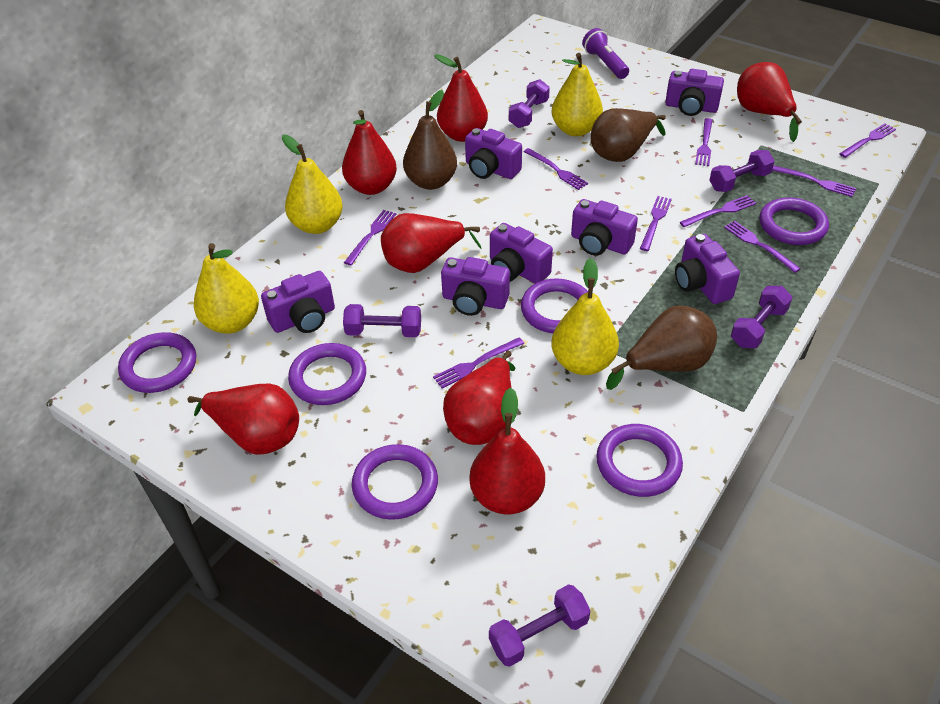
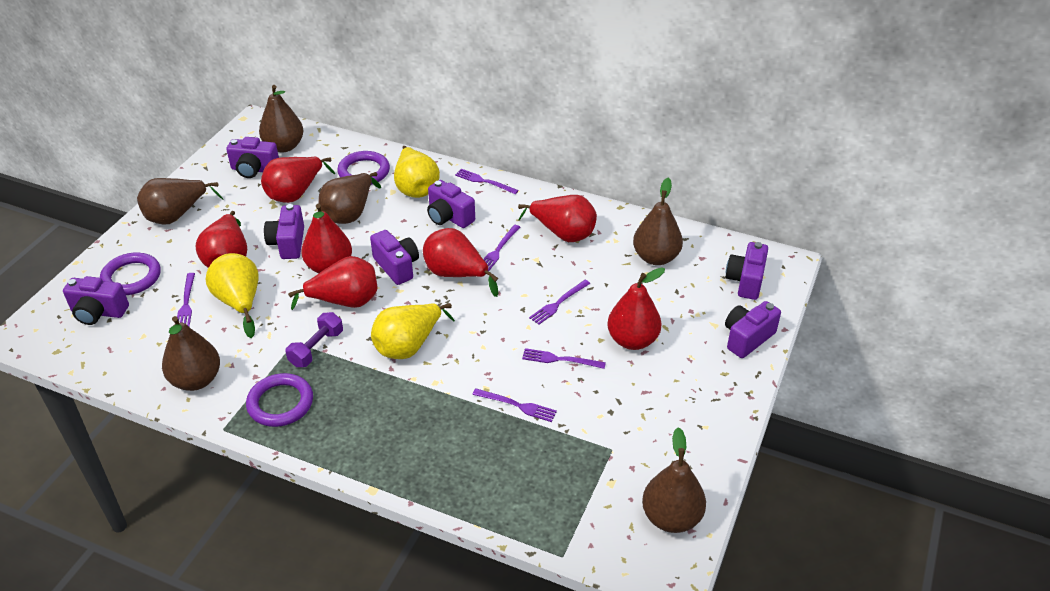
brown pear: [403,90,457,190] [591,108,666,162] [606,306,717,390] = 3 -> [137,178,223,224] [162,316,220,391] [259,85,304,152] [318,172,381,224] [633,178,683,265] [642,427,706,533] = 6
purple dumbbell: [343,304,421,337] [489,584,591,667] [509,79,550,128] [709,150,775,192] [731,286,793,348] = 5 -> [285,312,343,367] = 1
purple flashlight: [582,28,629,79] = 1 -> none = 0
purple fork: [344,210,396,265] [433,337,524,388] [524,148,588,190] [640,196,672,251] [680,195,756,227] [695,118,713,166] [724,221,801,273] [772,165,856,197] [839,123,896,158] = 9 -> [177,273,195,327] [455,169,519,194] [472,388,557,422] [483,225,520,271] [522,348,606,369] [529,280,590,325] = 6
purple ring: [118,332,196,393] [288,343,366,405] [352,444,438,520] [521,278,588,333] [596,424,683,497] [759,197,829,245] = 6 -> [100,253,161,295] [246,373,313,427] [337,151,390,185] = 3
yellow pear: [194,243,259,334] [282,135,343,234] [551,258,619,375] [552,53,603,136] = 4 -> [206,253,259,338] [371,303,455,359] [394,146,440,198] = 3

